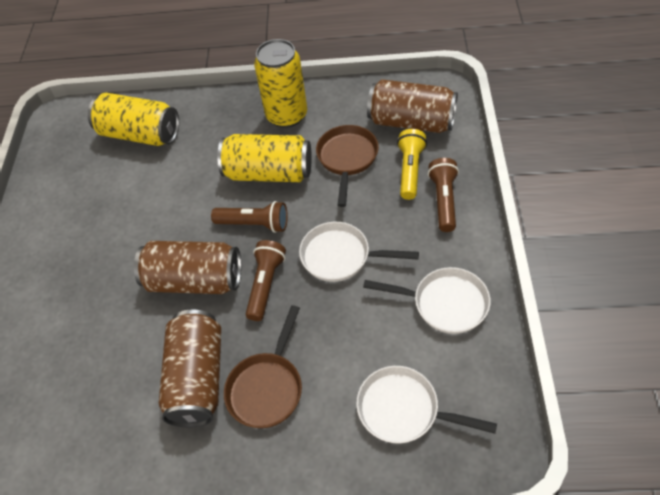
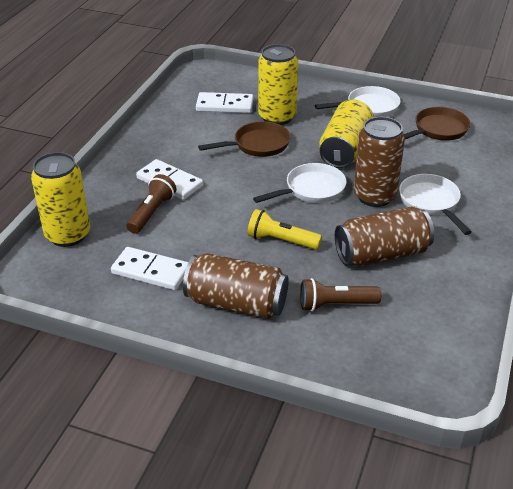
brown flashlight: [211,201,288,233] [246,240,286,321] [428,158,459,232] = 3 -> [126,174,176,234] [300,278,381,312] = 2
white domino: none = 0 -> [111,247,188,290] [136,159,203,200] [196,92,253,113] = 3

